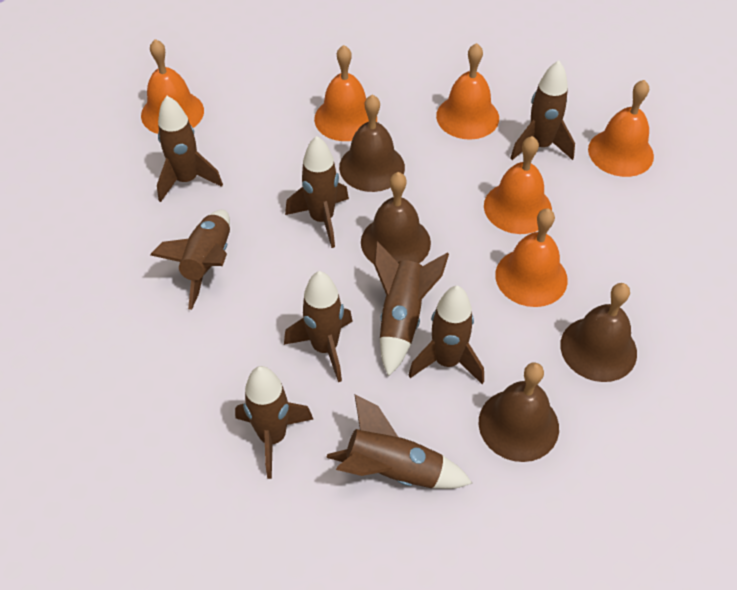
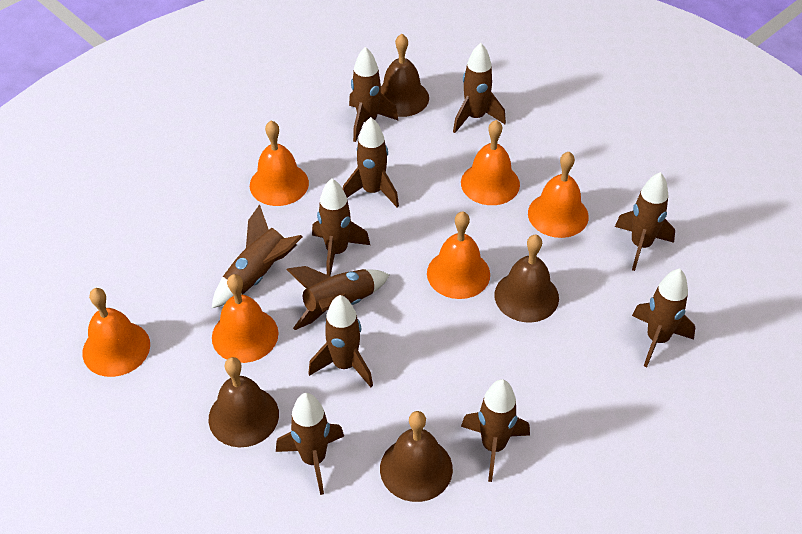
brown rocket: [150,210,230,310] [157,96,223,202] [235,366,313,479] [284,271,353,382] [285,136,349,248] [326,394,472,489] [374,241,449,377] [408,286,484,384] [510,61,575,160] = 9 -> [212,204,302,308] [276,393,344,495] [286,266,389,330] [308,295,373,387] [312,179,370,276] [343,117,399,208] [349,47,399,142] [453,43,506,133] [461,379,530,482] [615,172,675,271] [632,268,695,367] = 11

